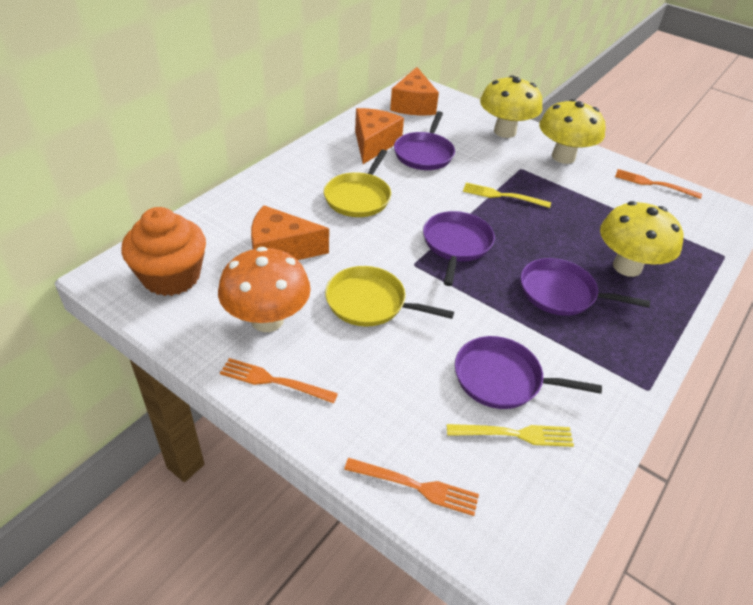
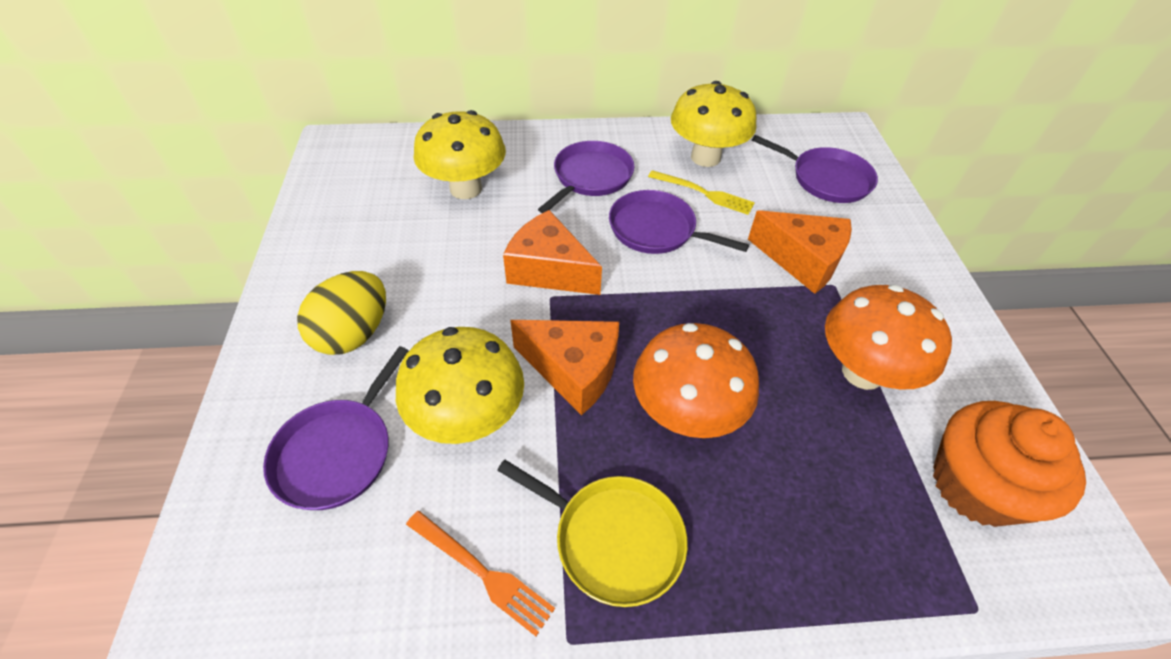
orange fork: [220,358,338,403] [344,458,479,516] [615,169,702,199] = 3 -> [406,511,555,636] = 1
orange mushroom: [218,247,311,332] = 1 -> [633,323,759,438] [825,284,952,390] = 2
yellow egg: none = 0 -> [297,271,386,355] = 1
yellow fork: [447,424,574,447] [463,183,551,208] = 2 -> [648,170,755,215] = 1
yellow pan: [324,149,391,217] [325,266,454,326] = 2 -> [497,460,687,607] = 1

